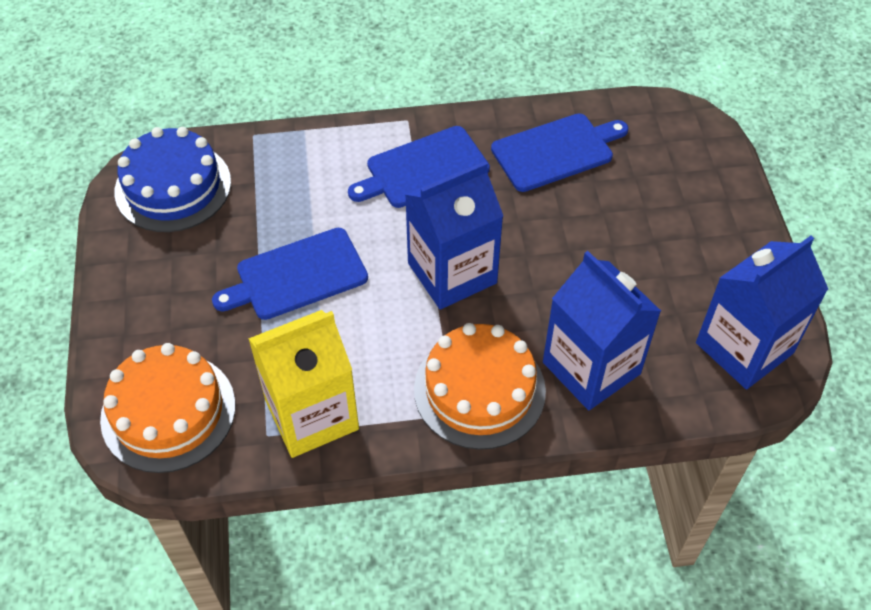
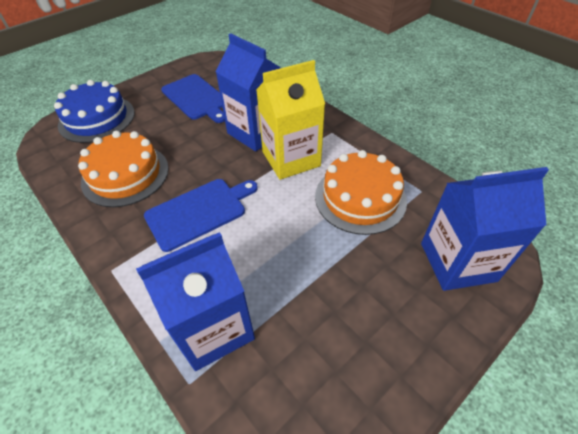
blue cutting board: [212,228,368,320] [348,126,490,208] [491,113,628,192] = 3 -> [144,179,258,252] [161,74,225,123] = 2

